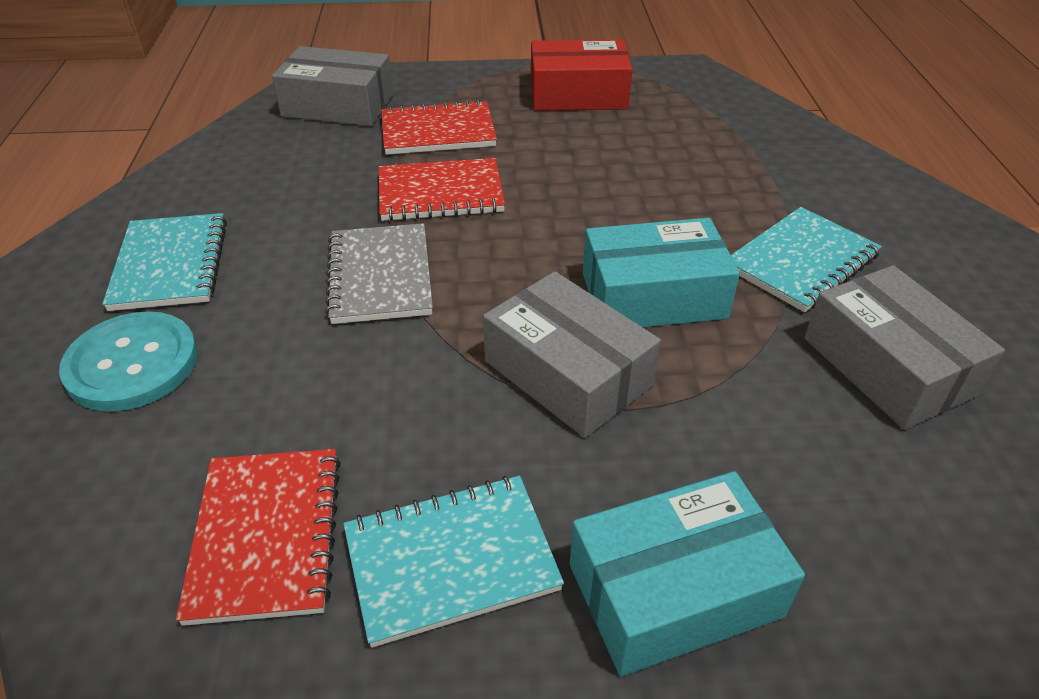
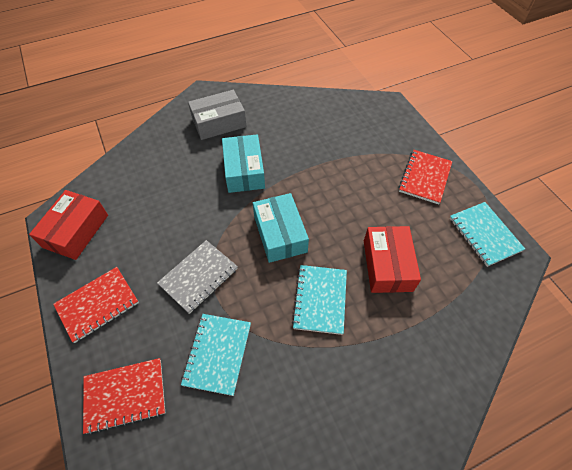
grey box: [272,46,393,126] [483,271,661,438] [804,265,1005,430] = 3 -> [188,90,246,140] = 1
red box: [531,39,632,111] = 1 -> [29,190,108,260] [364,226,421,293] = 2
turquoise button: [59,311,198,411] = 1 -> none = 0

